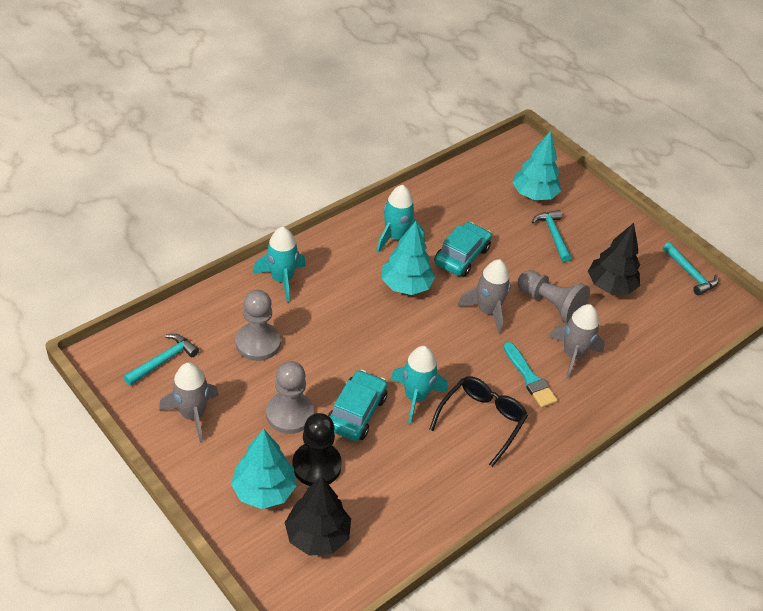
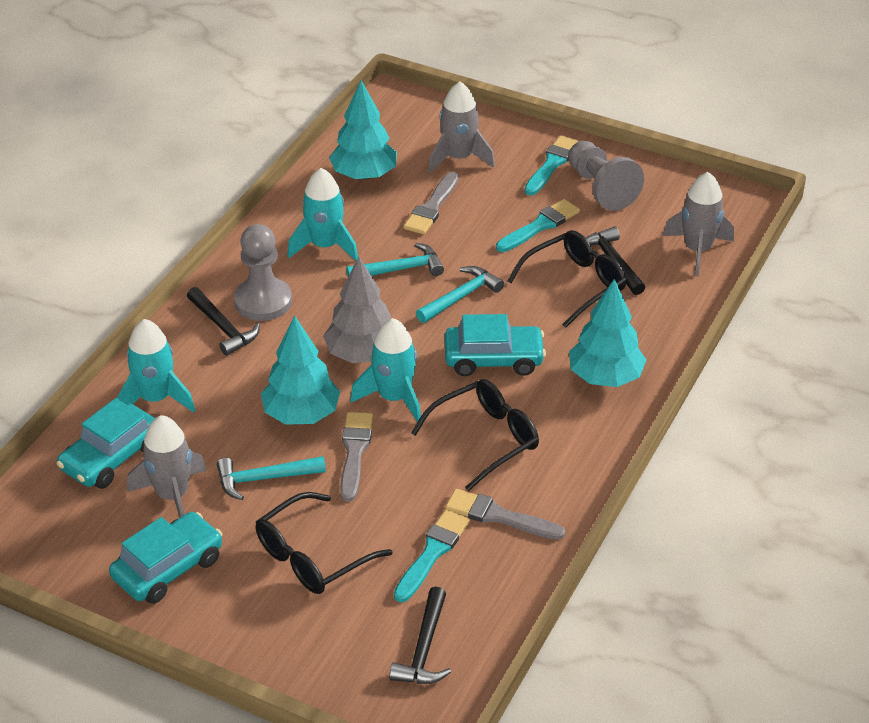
black glasses: [429,376,528,467] = 1 -> [255,492,393,594] [411,379,539,491] [508,230,626,328] = 3
black hammer: none = 0 -> [187,287,260,356] [389,587,451,684] [586,227,645,295] = 3
black pawn: [292,413,342,486] = 1 -> none = 0
black tree: [285,477,351,556] [588,223,640,294] = 2 -> none = 0
grey brush: none = 0 -> [340,412,373,502] [404,172,459,234] [445,489,565,540] = 3
grey pawn: [235,290,281,361] [266,361,314,434] [518,270,590,324] = 3 -> [234,224,292,321] [568,141,644,211] = 2
grey tree: none = 0 -> [323,257,391,363] = 1
turquoise brush: [503,342,558,408] = 1 -> [394,509,470,602] [496,199,580,252] [524,135,579,195] = 3
turquoise car: [328,370,387,441] [434,222,492,277] = 2 -> [56,398,155,489] [109,512,222,604] [445,314,546,376] = 3

